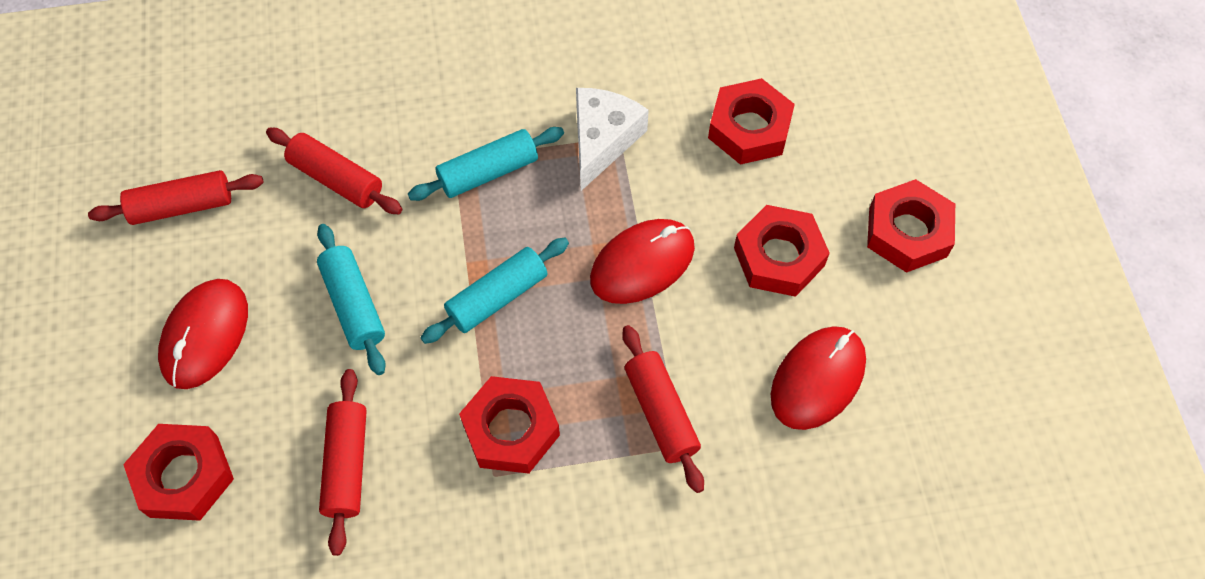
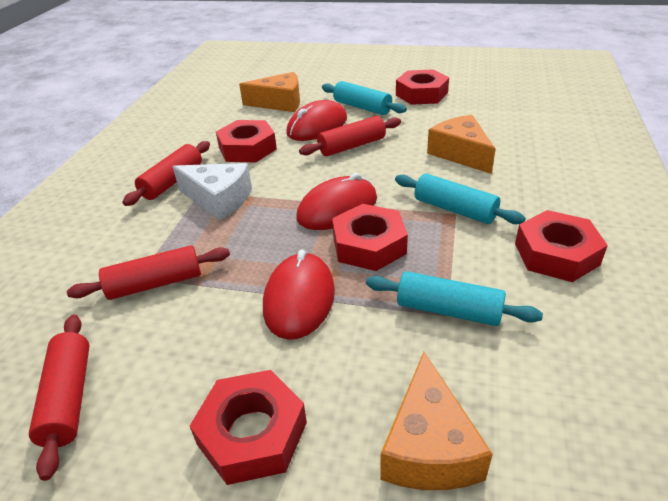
orange cheese: none = 0 -> [239,72,300,112] [380,352,493,490] [427,115,496,174] = 3

